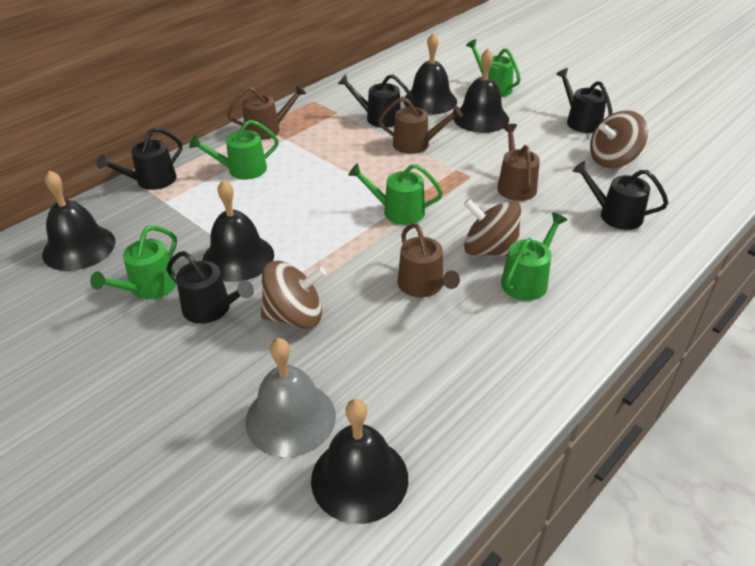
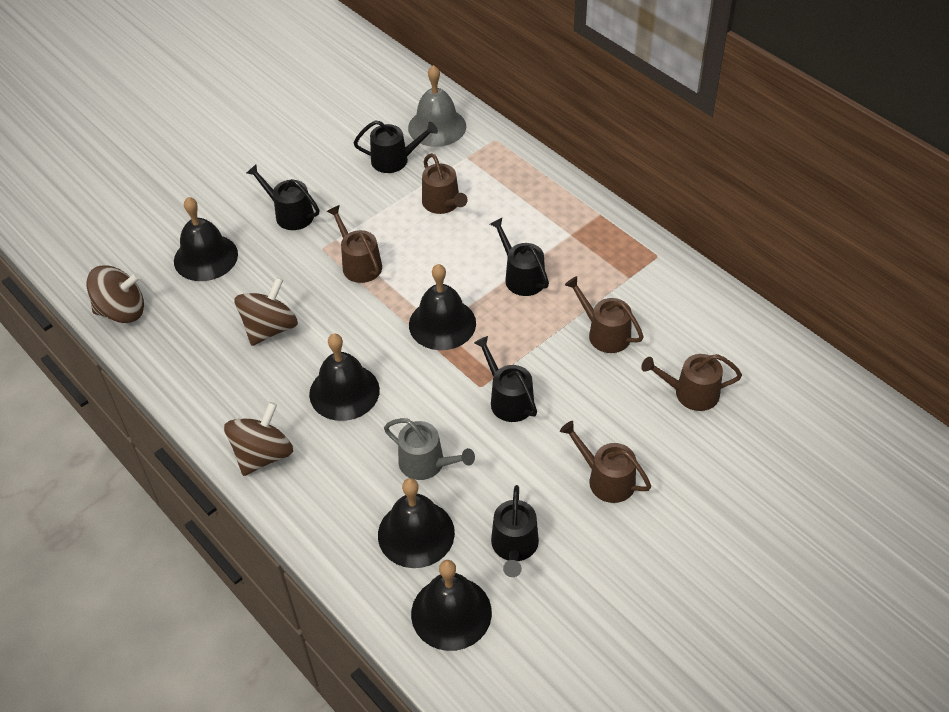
brown watering can: [227,84,306,140] [378,97,463,154] [397,223,460,297] [497,124,540,201] = 4 -> [327,205,382,283] [422,153,467,214] [560,421,651,503] [565,276,644,353] [641,354,742,411] = 5
green watering can: [90,226,177,299] [189,120,279,179] [348,163,443,225] [466,39,521,97] [501,213,567,301] = 5 -> none = 0
grey watering can: none = 0 -> [384,418,475,480] = 1

